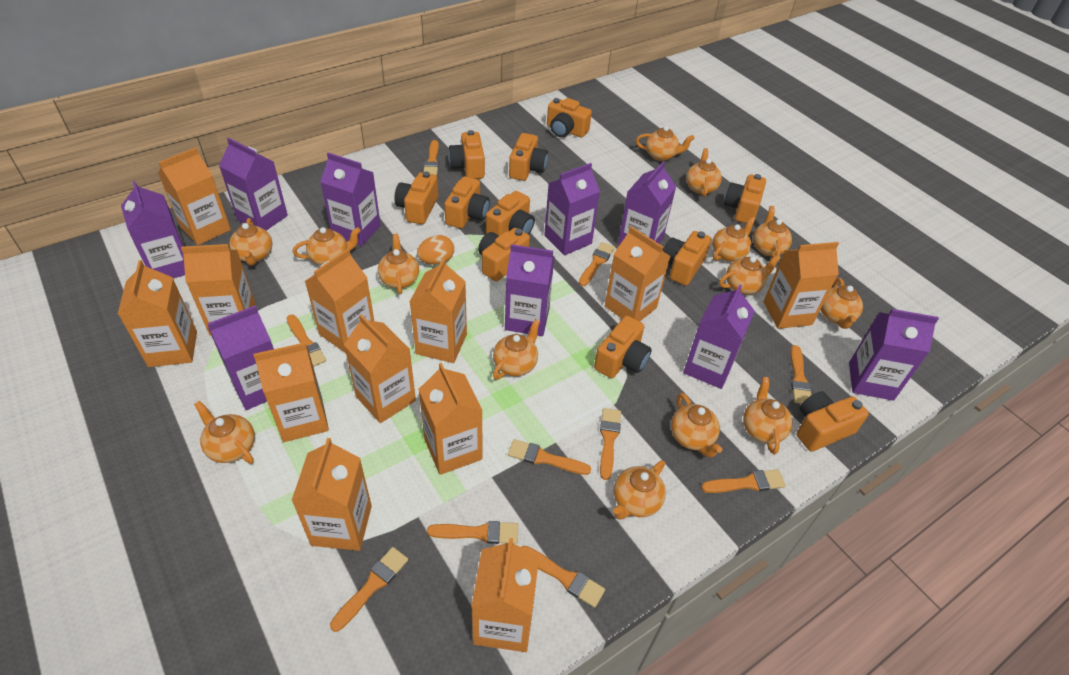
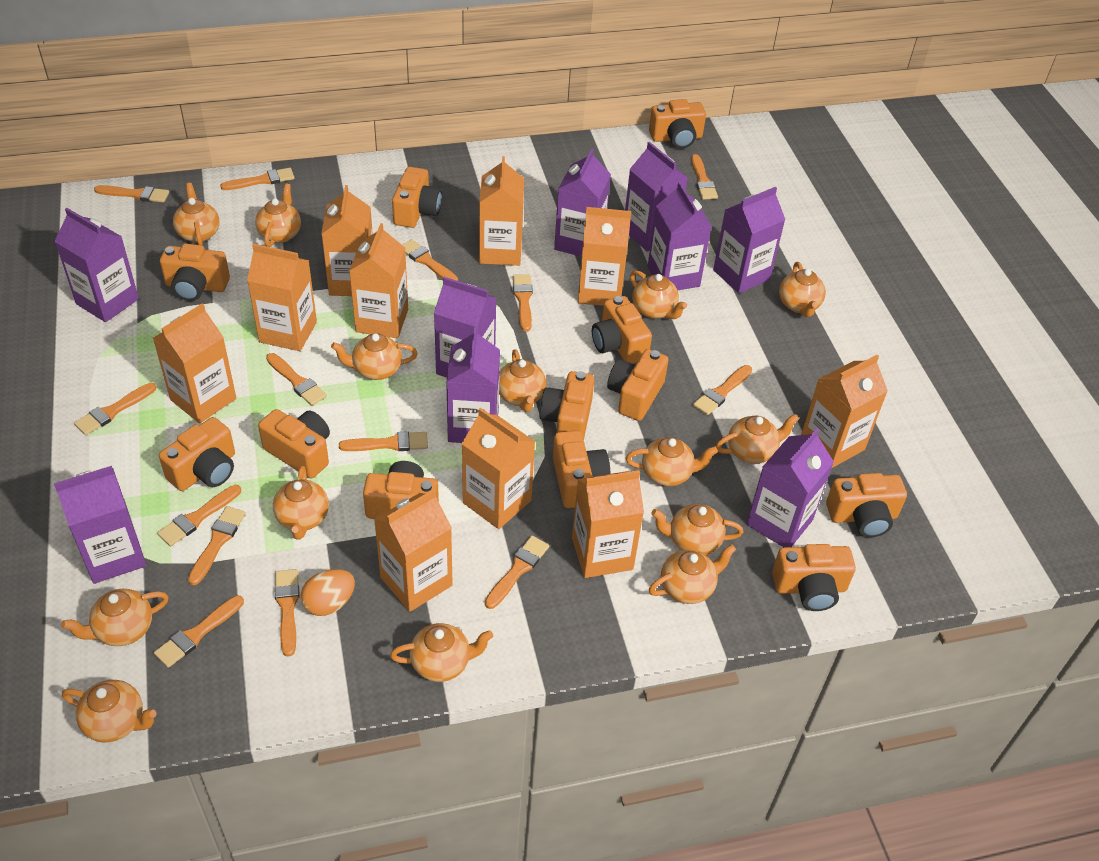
orange brush: [287,314,326,367] [330,547,408,632] [423,140,439,176] [427,521,518,544] [508,439,591,475] [521,546,605,608] [579,242,615,286] [600,408,621,480] [701,469,786,493] [791,345,812,404] = 10 -> [74,383,156,435] [94,185,169,203] [154,596,244,668] [157,485,241,546] [188,506,246,585] [220,168,294,190] [266,353,327,406] [275,569,300,657] [339,431,428,451] [402,239,458,281] [485,536,549,609] [513,274,533,331] [691,154,718,200] [693,365,752,415] = 14
orange camera: [394,171,438,224] [444,176,490,229] [449,130,485,179] [478,228,530,282] [486,191,535,236] [509,133,548,181] [547,98,592,138] [594,316,652,378] [663,231,711,286] [724,174,766,223] [797,391,869,452] = 11 -> [159,417,235,491] [160,244,230,301] [258,409,330,479] [363,461,439,519] [392,167,442,228] [540,371,594,439] [553,430,610,508] [592,296,652,364] [607,349,669,421] [649,99,706,149] [772,544,856,611] [826,473,907,538] = 12
orange carton: [118,260,197,367] [158,148,231,245] [181,244,256,336] [253,342,329,442] [291,438,372,551] [305,249,374,353] [344,314,416,423] [410,258,467,363] [419,363,483,475] [471,538,539,652] [605,226,670,322] [763,242,839,329] = 12 -> [153,303,236,423] [247,244,317,351] [321,185,373,296] [349,223,408,338] [374,489,453,612] [461,408,536,529] [479,156,524,266] [572,470,644,578] [578,207,631,306] [801,355,888,468] = 10

